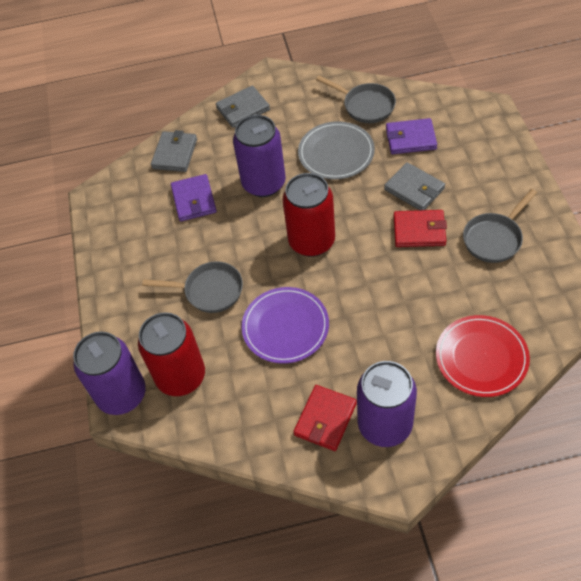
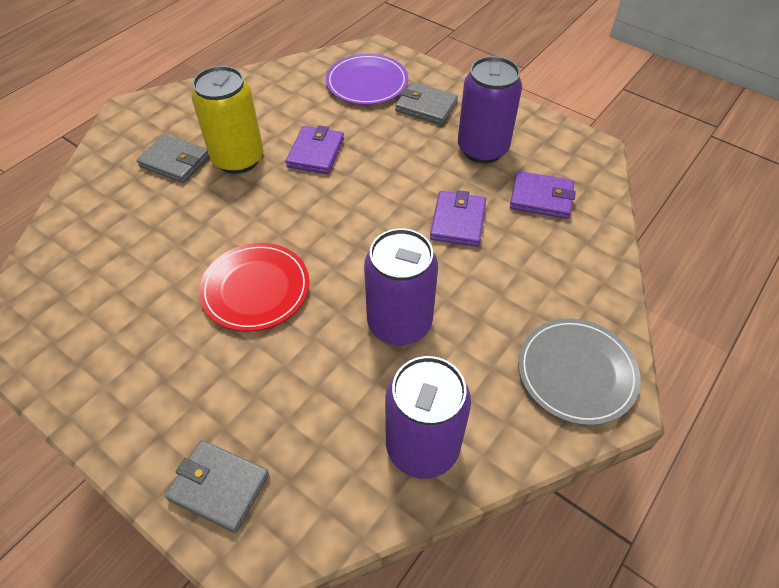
grey pan: [142,261,243,313] [316,76,396,123] [463,189,537,263] = 3 -> none = 0
purple wallet: [171,174,217,222] [386,118,437,154] = 2 -> [285,125,344,174] [430,190,486,247] [510,171,576,219] = 3
red can: [138,312,205,396] [282,173,335,257] = 2 -> none = 0
red wallet: [293,385,357,451] [394,210,447,247] = 2 -> none = 0
yellow can: none = 0 -> [192,66,263,174] = 1

